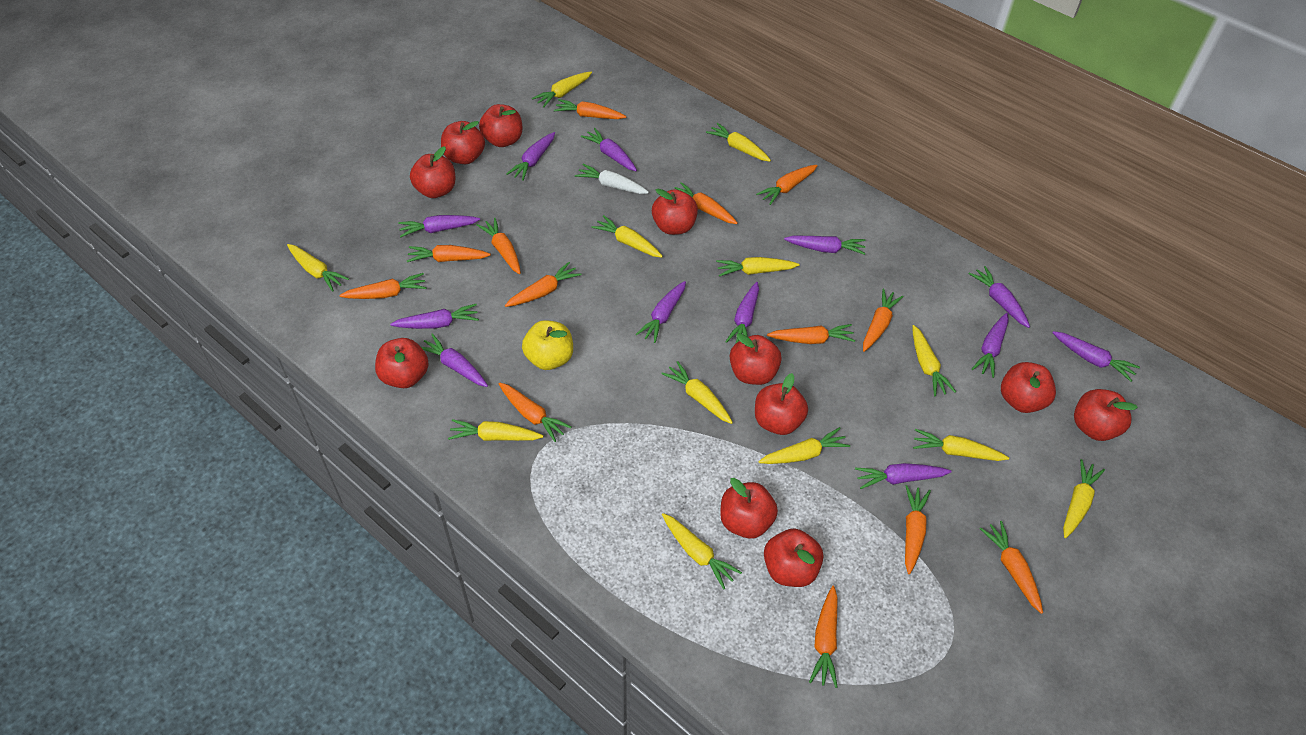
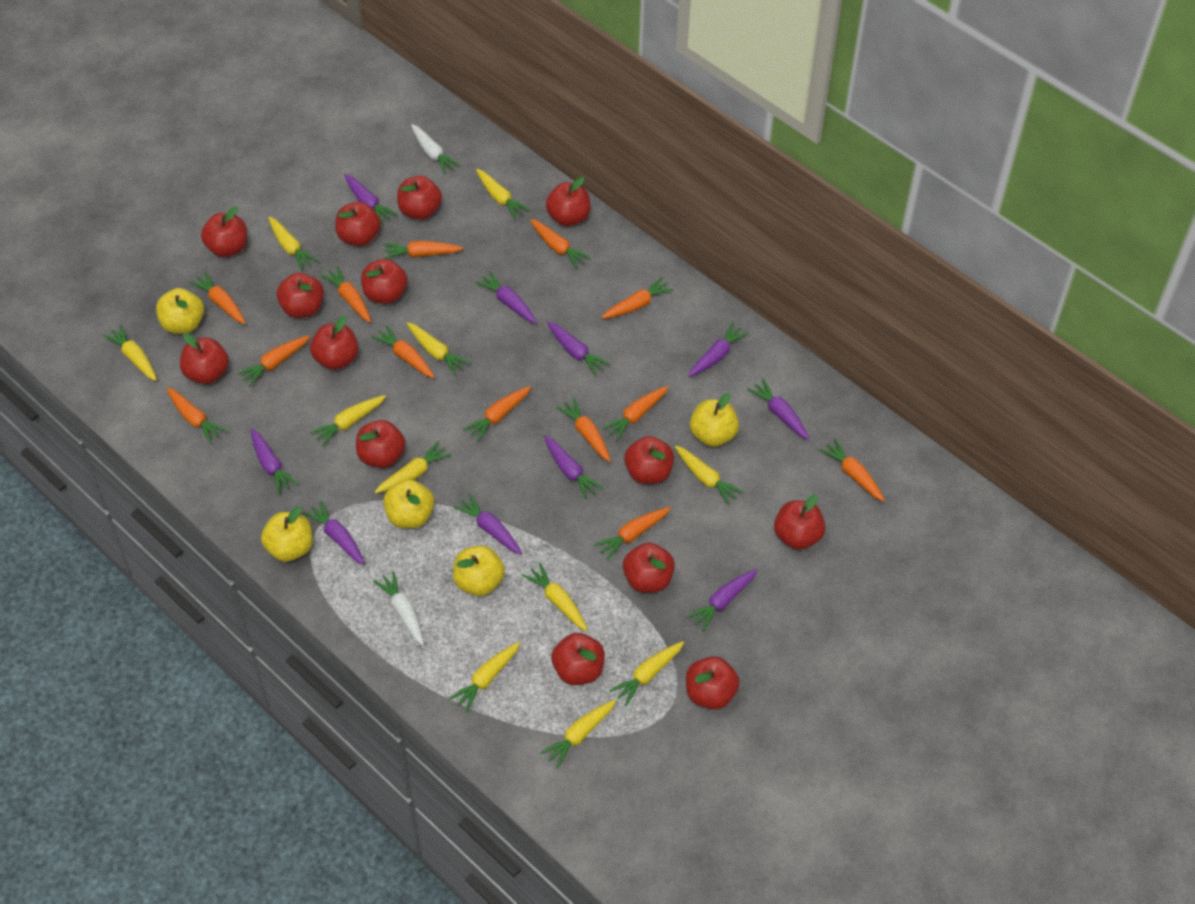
purple carrot: [390,304,479,329] [398,215,480,237] [421,334,488,387] [506,132,555,181] [581,128,637,171] [635,281,686,343] [725,282,759,343] [784,236,866,255] [855,463,952,489] [968,266,1030,328] [972,313,1009,378] [1053,331,1140,382] = 12 -> [251,428,299,495] [303,500,365,565] [344,174,398,225] [453,494,522,555] [475,271,537,324] [544,436,604,500] [547,322,611,376] [687,569,757,631] [688,322,749,377] [747,379,809,440] = 10
red apple: [375,338,429,388] [410,146,456,198] [441,121,485,164] [479,104,522,147] [652,189,698,235] [720,478,778,539] [730,333,782,385] [755,373,808,435] [764,529,823,587] [1001,362,1056,413] [1074,389,1138,441] = 11 -> [180,333,229,384] [201,207,247,257] [277,273,324,318] [310,316,358,370] [335,202,381,246] [356,420,405,468] [361,259,408,304] [397,176,442,220] [546,177,591,226] [551,633,605,685] [623,542,675,593] [624,436,674,484] [686,656,740,710] [774,495,826,550] = 14
white carrot: [575,164,649,194] = 1 -> [373,571,424,646] [411,124,461,174] = 2
yellow apple: [522,320,573,370] = 1 -> [156,288,204,334] [261,506,313,562] [383,479,434,528] [453,545,505,596] [690,393,739,447] = 5
yellow carrot: [287,244,349,292] [448,419,543,441] [532,72,592,107] [591,215,663,258] [661,361,733,424] [662,513,742,589] [706,123,771,162] [716,257,800,277] [758,427,850,464] [913,325,956,396] [913,429,1009,461] [1063,459,1105,538] = 12 -> [103,324,157,381] [268,217,319,270] [310,395,386,446] [375,441,452,494] [407,322,470,375] [449,642,520,712] [476,169,530,219] [522,563,588,631] [540,699,616,769] [609,641,684,706] [675,446,744,505] = 11

